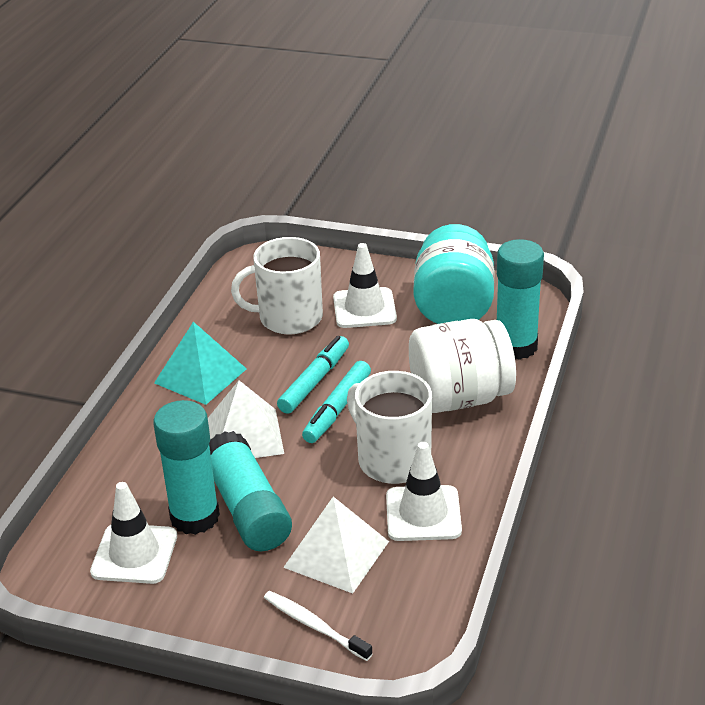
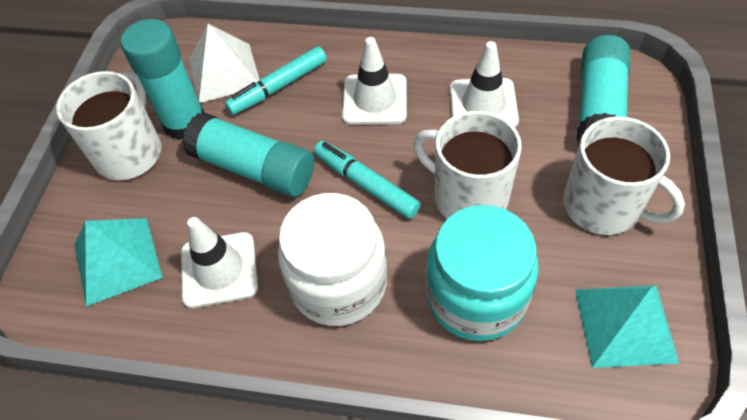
turquoise pyramid: [154,322,247,405] = 1 -> [75,218,163,307] [575,285,679,368] = 2
white mug: [231,237,323,335] [347,371,432,484] = 2 -> [56,71,162,181] [413,111,522,218] [563,117,685,235] = 3
white pyramid: [208,380,284,458] [283,497,389,594] = 2 -> [189,24,260,103] = 1
white toothbrush: [264,591,373,661] = 1 -> none = 0

